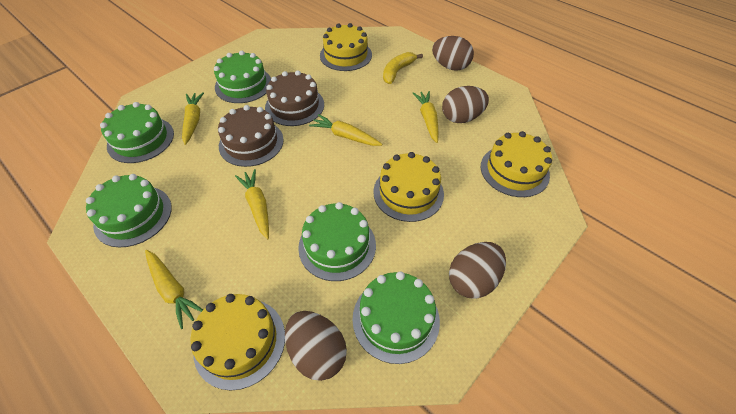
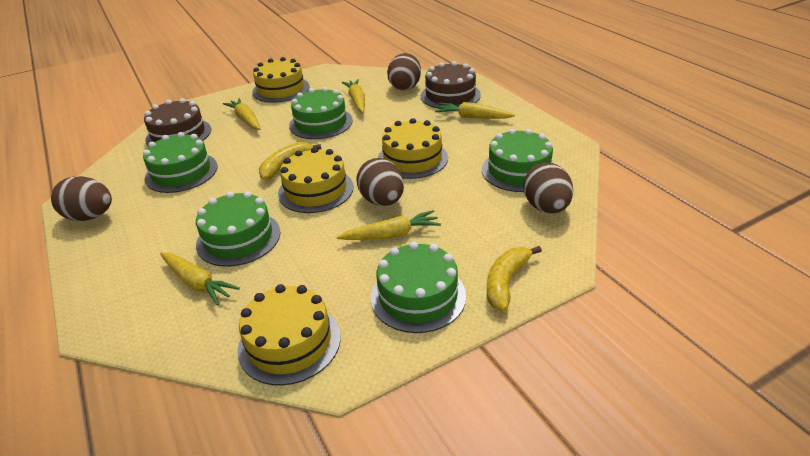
yellow banana: [383,52,423,84] = 1 -> [259,142,321,180] [487,246,542,311] = 2

